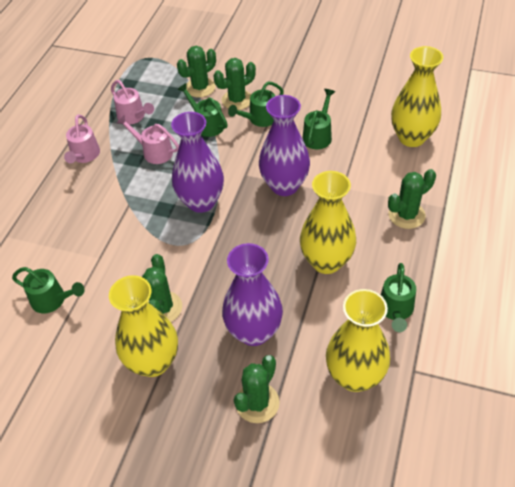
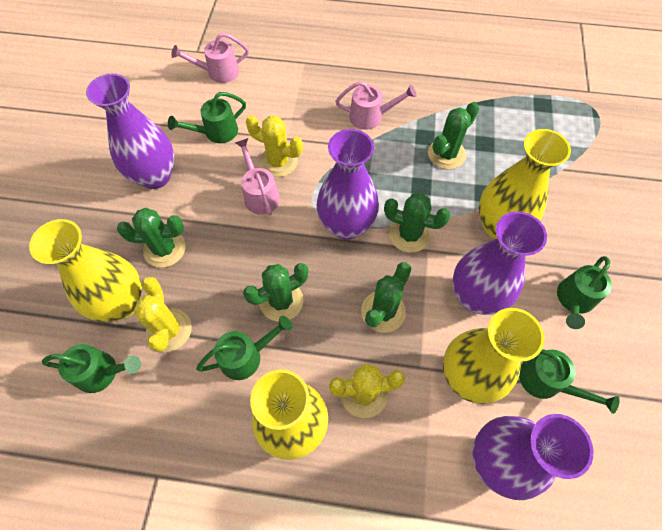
purple vase: [171,112,224,213] [222,243,283,346] [259,95,310,196] = 3 -> [86,73,174,189] [317,129,379,240] [452,211,547,315] [472,414,594,500] = 4
yellow cactus: none = 0 -> [134,277,192,352] [246,115,303,177] [329,364,405,418] = 3

